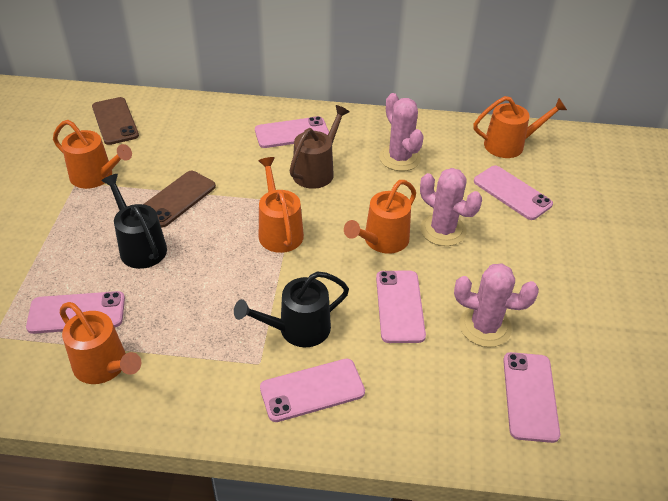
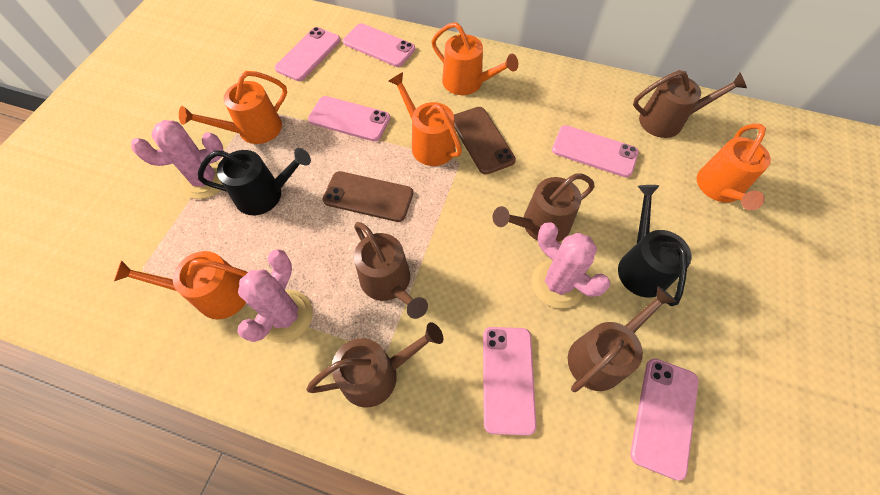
brown watering can: [289,105,349,189] = 1 -> [306,322,443,408] [354,222,428,319] [493,174,595,242] [568,286,676,392] [633,70,747,138] = 5

